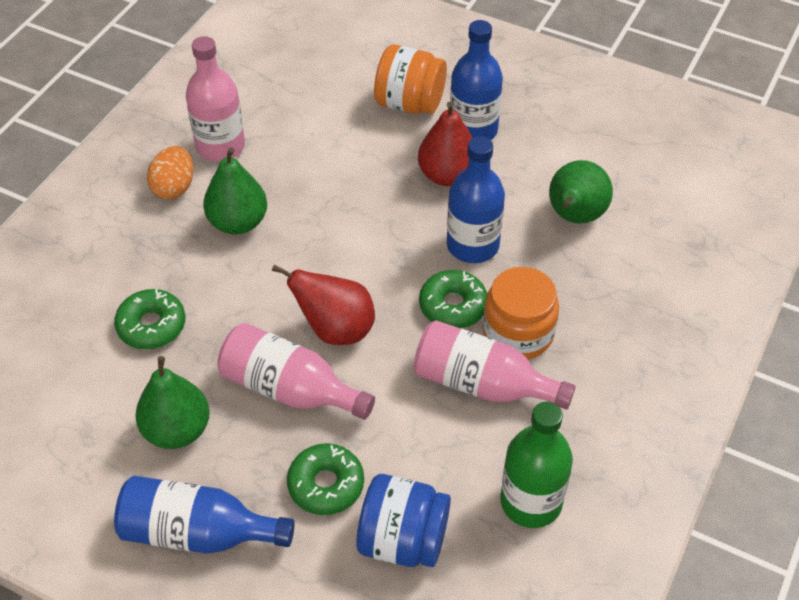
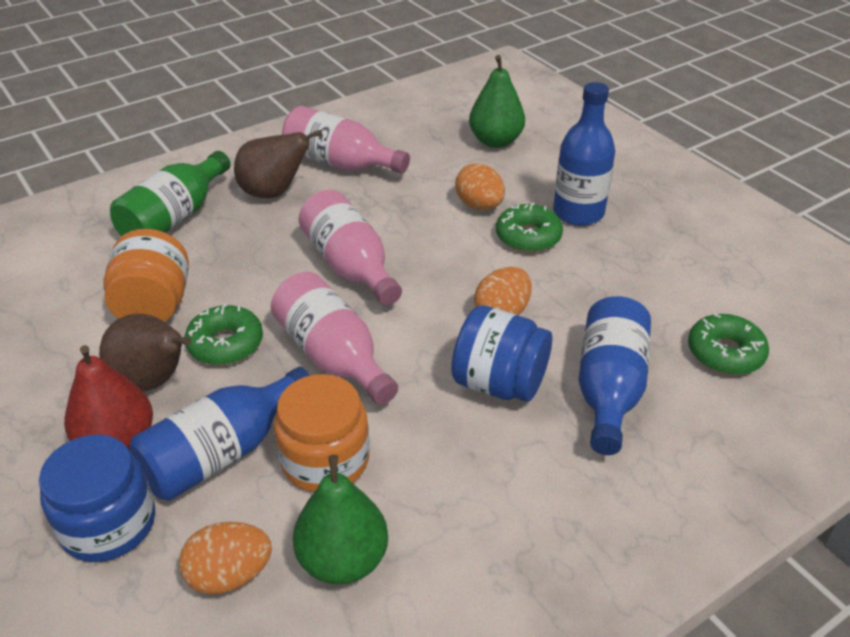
blue jar: [357,474,451,567] = 1 -> [39,434,155,562] [451,305,552,402] = 2
brown pear: none = 0 -> [99,314,191,391] [234,130,322,198] = 2
green pear: [135,356,210,449] [203,147,267,235] [549,160,613,224] = 3 -> [293,455,388,584] [469,55,525,148] = 2
orange egg: [147,146,193,200] = 1 -> [179,522,272,595] [455,163,505,210] [474,267,532,316] = 3
red pear: [272,265,375,345] [418,102,472,186] = 2 -> [64,345,153,449] = 1

